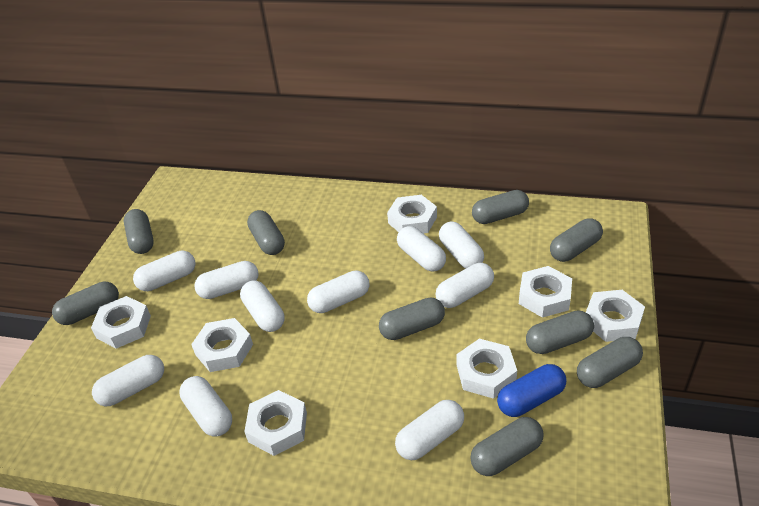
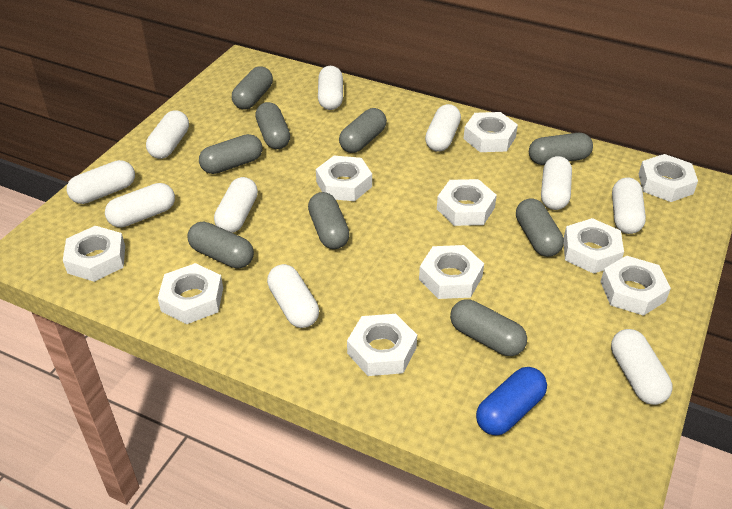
white nut: [91,296,151,349] [191,318,253,372] [244,390,307,456] [387,195,437,233] [456,339,517,399] [519,266,572,318] [586,290,645,342] = 7 -> [63,226,125,282] [158,263,223,324] [316,156,372,201] [347,314,417,376] [419,245,484,299] [437,179,497,226] [463,112,518,152] [564,218,624,274] [601,256,671,316] [639,154,698,202] = 10

